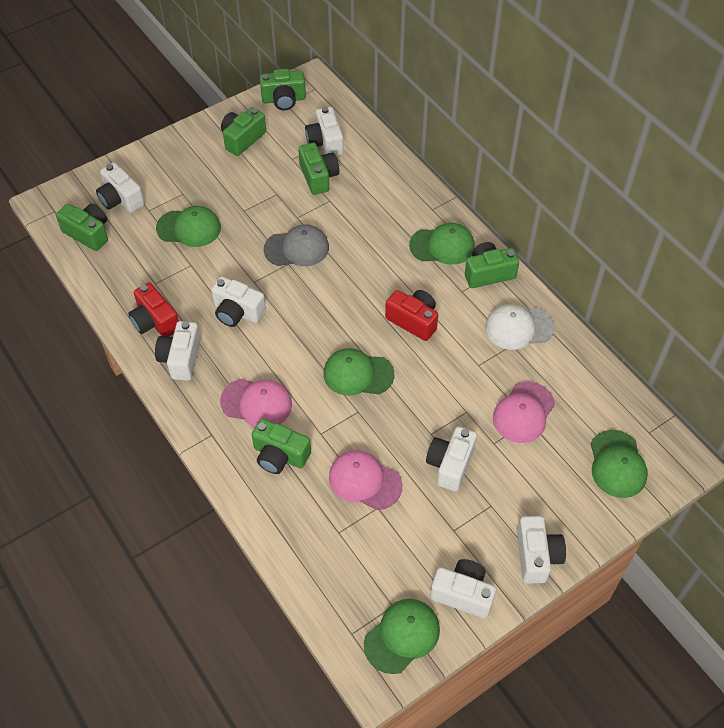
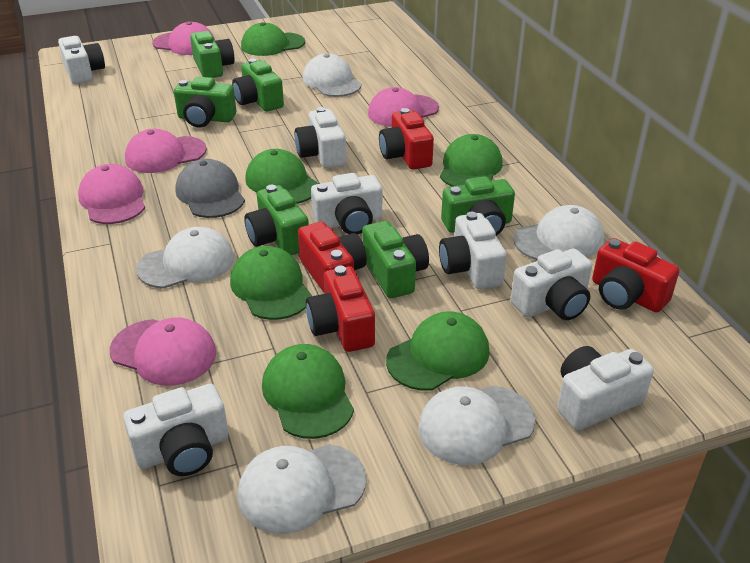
green cap: [156,206,221,247] [323,348,394,396] [364,599,440,674] [409,223,475,265] [591,430,648,498] = 5 -> [230,246,312,320] [241,22,305,56] [245,149,319,204] [262,344,354,439] [386,312,490,391] [440,134,503,187] = 6
pink cap: [220,379,292,427] [329,450,403,510] [493,382,555,443] = 3 -> [78,164,145,224] [110,317,216,386] [125,129,207,173] [152,21,215,55] [368,87,439,127] = 5
red camera: [128,282,179,337] [385,290,438,341] = 2 -> [298,222,367,292] [306,266,375,352] [379,108,434,170] [592,238,680,312] = 4
white cap: [485,304,554,350] = 1 -> [136,227,234,289] [238,444,366,534] [302,54,362,97] [418,386,536,465] [513,205,605,260] = 5

